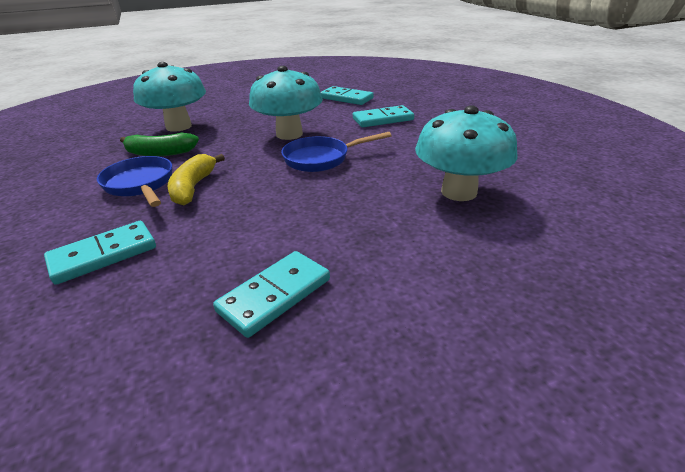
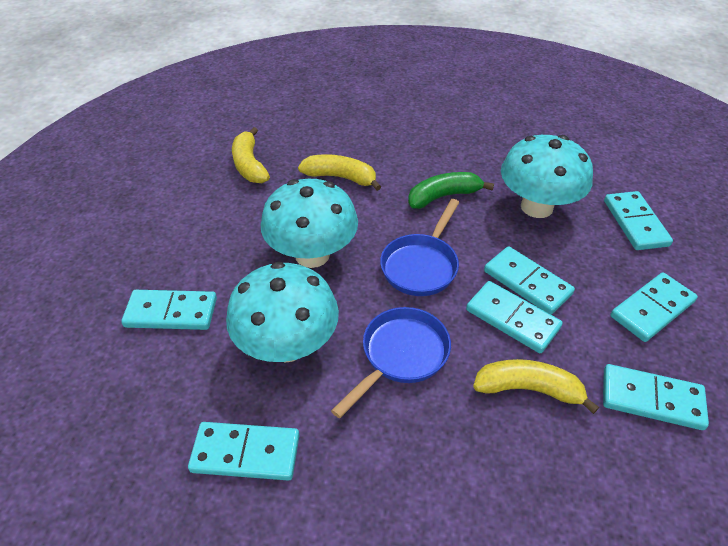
turquoise domino: [44,221,156,285] [213,251,330,338] [320,86,374,105] [353,105,414,127] = 4 -> [121,290,217,330] [188,422,300,481] [466,281,563,353] [484,246,575,315] [603,364,709,430] [604,191,673,250] [610,272,698,342] = 7
yellow banana: [167,154,225,205] = 1 -> [232,127,270,183] [298,154,381,191] [473,359,599,414] = 3

